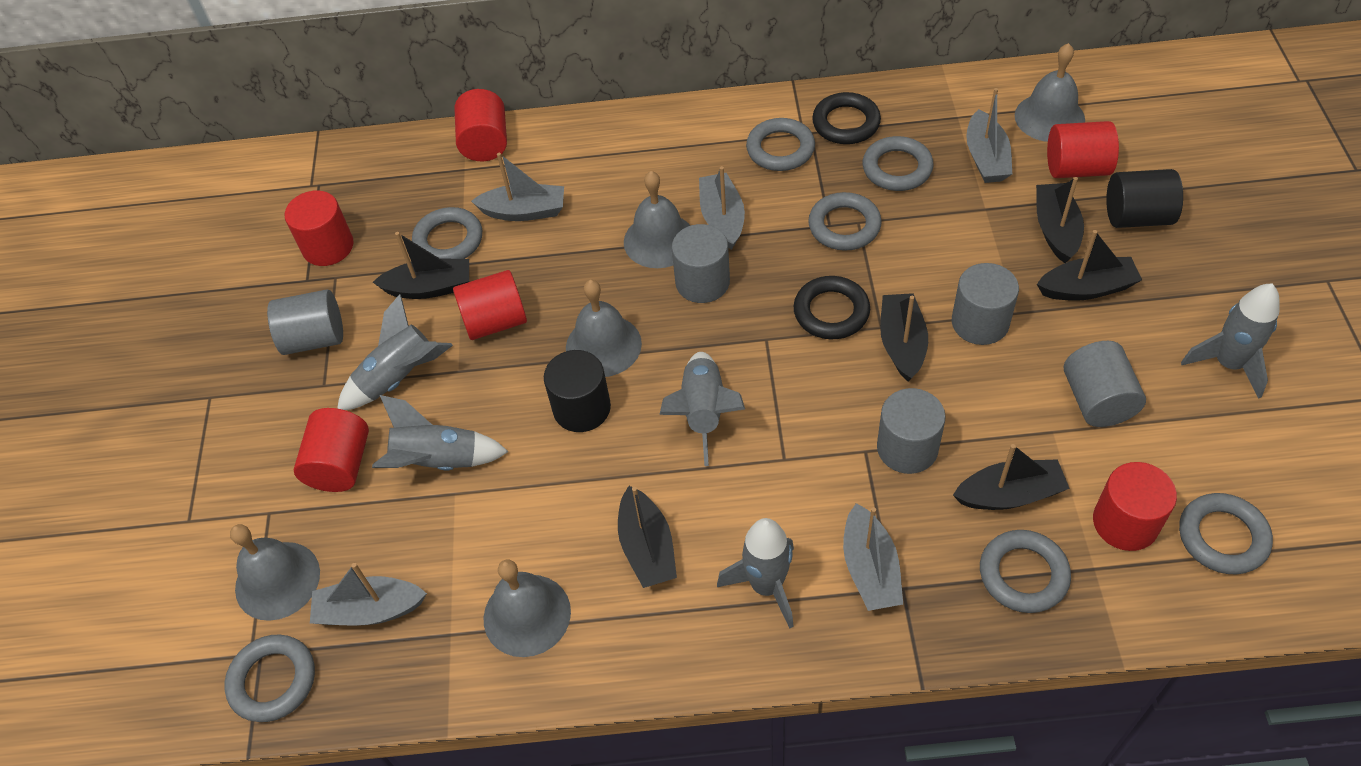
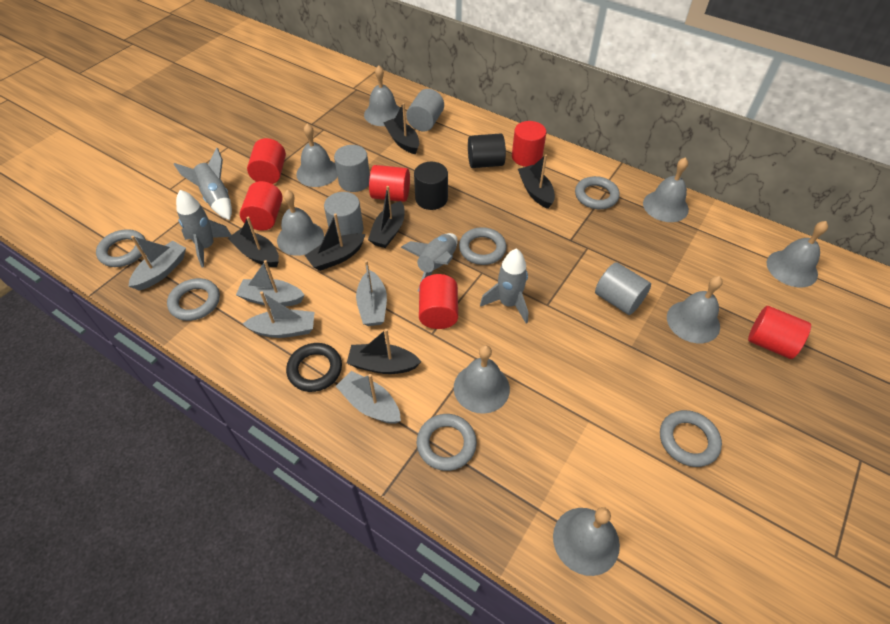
black ring: [794,276,870,339] [812,92,881,144] = 2 -> [286,343,342,392] = 1
grey bell: [230,524,320,621] [484,560,571,657] [566,280,642,377] [624,171,690,268] [1015,43,1085,142] = 5 -> [277,190,324,256] [296,124,338,187] [364,65,400,126] [454,345,510,414] [553,507,620,576] [643,157,689,222] [667,276,723,343] [767,221,828,287] = 8
grey cylinder: [267,290,343,355] [671,224,730,303] [877,388,946,474] [952,263,1019,345] [1064,341,1146,427] = 5 -> [324,192,364,236] [334,145,370,192] [406,89,444,132] [595,262,651,315] = 4
grey ring: [224,635,315,722] [412,207,482,259] [746,118,815,171] [808,192,882,251] [863,136,934,191] [980,530,1071,613] [1179,493,1273,574] = 7 -> [96,229,146,267] [167,278,220,321] [417,414,477,471] [459,227,506,265] [575,176,620,209] [660,410,722,467] = 6
grey rocket: [337,294,453,410] [372,395,509,470] [659,352,745,466] [717,518,794,629] [1181,284,1280,399] = 5 -> [174,148,232,220] [176,190,231,267] [401,233,458,292] [480,248,528,323] = 4

